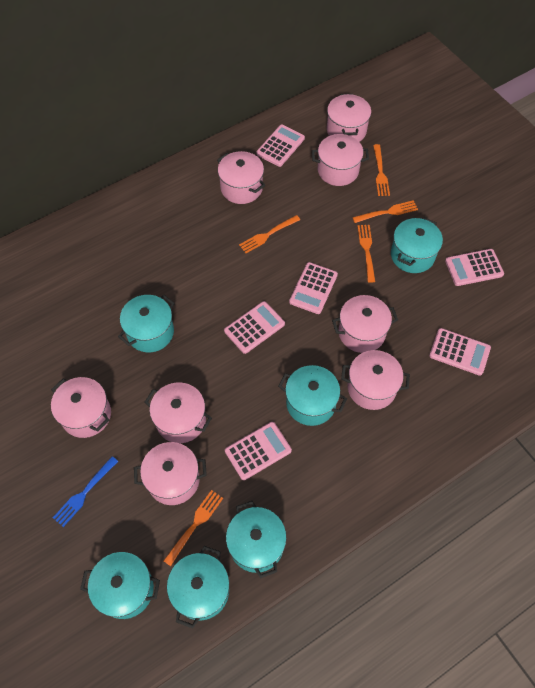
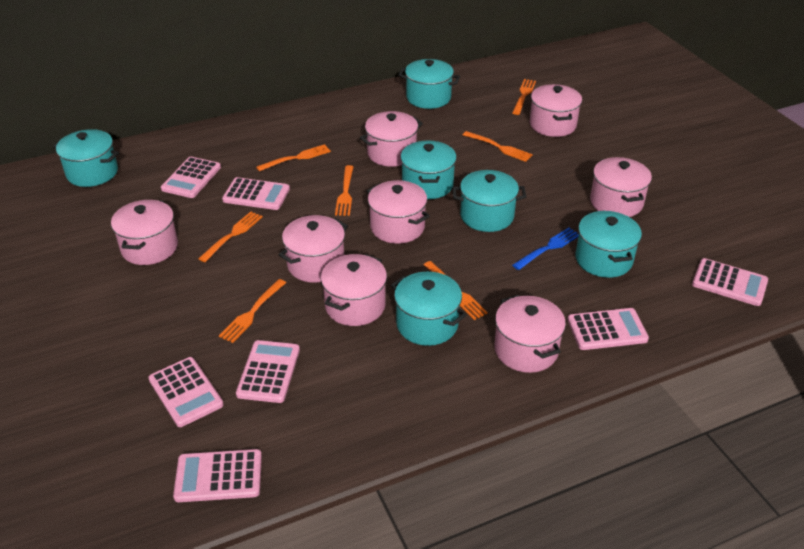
orange fork: [164,490,223,566] [239,215,300,253] [352,200,418,223] [358,225,375,283] [373,144,390,196] = 5 -> [198,211,263,262] [219,279,286,343] [256,144,331,171] [335,165,353,216] [424,261,488,320] [463,131,533,162] [512,79,536,115] = 7
pink calculator: [224,301,285,354] [225,422,292,480] [256,124,305,167] [289,262,338,314] [429,328,491,376] [445,249,504,286] = 6 -> [148,357,224,427] [161,157,221,198] [173,449,262,502] [222,177,290,210] [236,340,300,403] [567,308,649,350] [692,258,768,306] = 7

